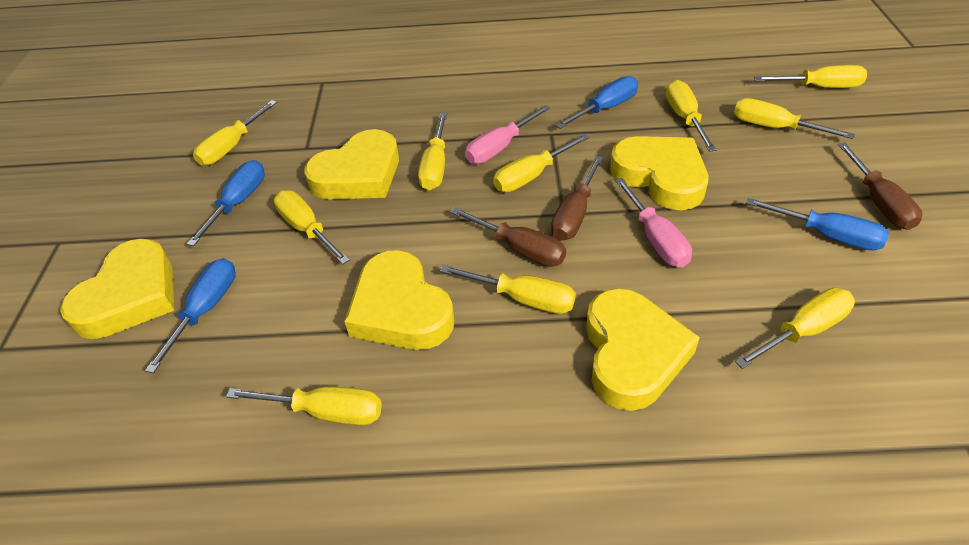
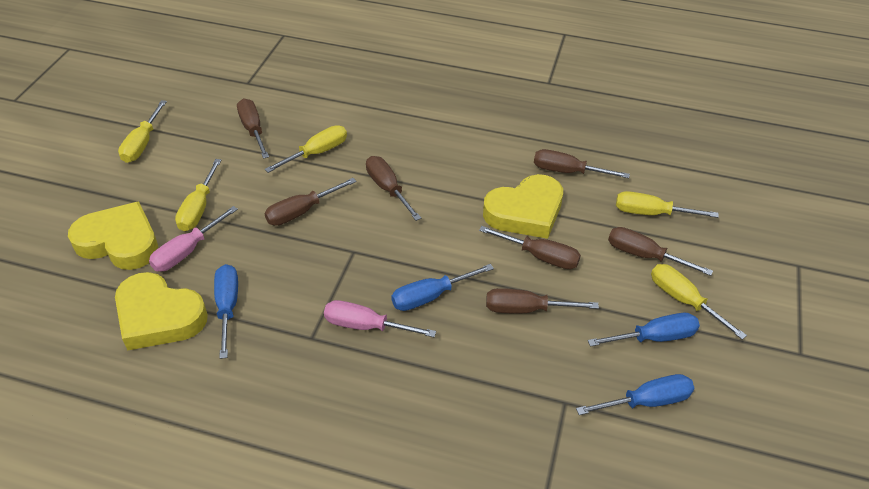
brown screwdriver: [450,207,566,267] [551,156,603,241] [838,142,922,230] = 3 -> [237,98,269,159] [264,178,357,226] [366,156,421,221] [479,226,581,269] [486,288,599,314] [534,149,630,178] [608,227,713,276] = 7
yellow heart: [60,239,174,339] [304,129,399,199] [344,250,454,350] [586,288,700,411] [610,136,708,210] = 5 -> [68,201,158,270] [115,272,208,350] [483,174,563,239] = 3
yellow screwdriver: [193,100,277,166] [226,387,382,425] [274,190,350,264] [418,113,447,190] [440,265,576,314] [493,134,589,192] [666,80,716,152] [734,98,855,139] [735,288,855,369] [754,65,867,88] = 10 -> [118,100,167,163] [175,159,221,231] [265,125,347,173] [616,191,719,218] [651,264,747,340] = 5

